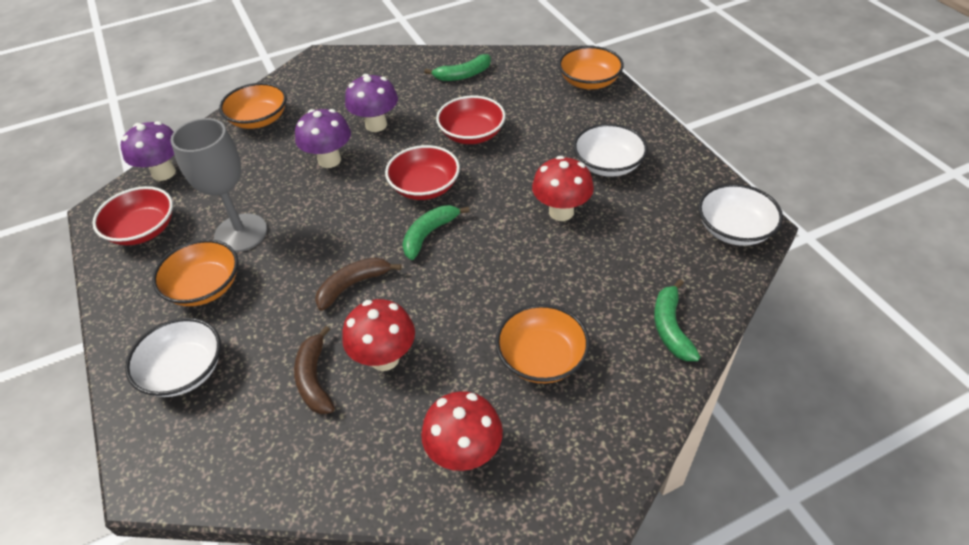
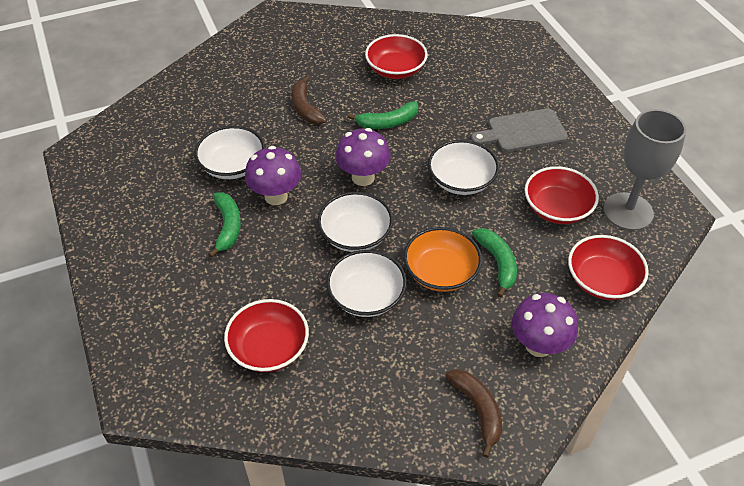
grey cutting board: none = 0 -> [471,108,568,152] = 1
orange bowl: [152,239,238,306] [219,83,287,129] [496,304,590,383] [558,46,624,89] = 4 -> [404,227,482,292] = 1
red bowl: [92,186,173,245] [385,145,460,200] [436,96,506,144] = 3 -> [224,299,309,372] [365,34,428,79] [525,166,599,224] [568,235,649,300] = 4
red mushroom: [342,299,415,371] [421,391,503,471] [532,156,594,221] = 3 -> none = 0
white bowl: [125,318,221,397] [573,123,648,177] [698,184,783,246] = 3 -> [195,126,265,179] [318,192,393,252] [326,250,407,317] [428,140,499,195] = 4

